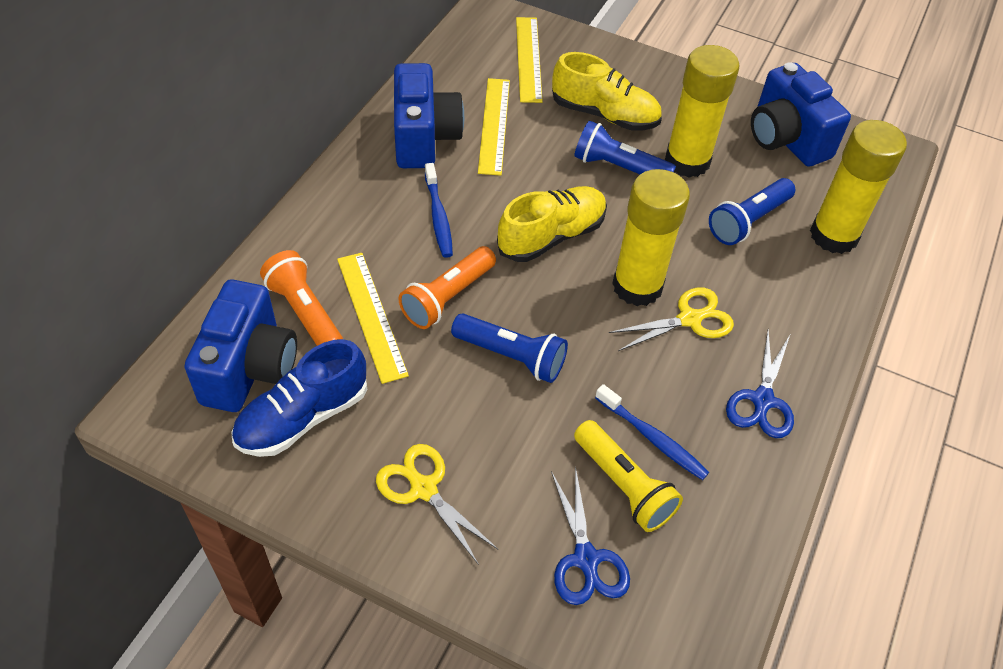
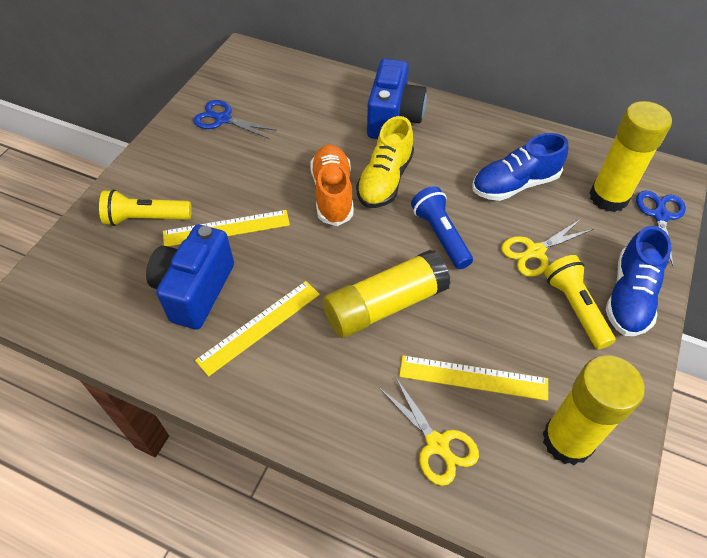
blue camera: [184,279,297,412] [394,63,464,168] [751,62,851,167] = 3 -> [146,225,234,329] [367,59,427,139] = 2
blue flashlight: [451,313,568,383] [574,121,676,174] [709,178,795,245] = 3 -> [411,186,473,269] = 1
blue shoe: [231,339,367,457] = 1 -> [472,133,568,201] [606,226,671,336] = 2
blue toothbrush: [425,163,453,258] [595,384,709,480] = 2 -> none = 0
orange flashlight: [260,250,343,346] [398,246,496,329] = 2 -> none = 0
orange shoe: none = 0 -> [310,144,354,226] = 1
yellow flashlight: [574,420,683,532] = 1 -> [99,189,192,226] [544,255,615,349] = 2
yellow shoe: [497,186,607,262] [552,52,662,131] = 2 -> [356,116,414,208] = 1

